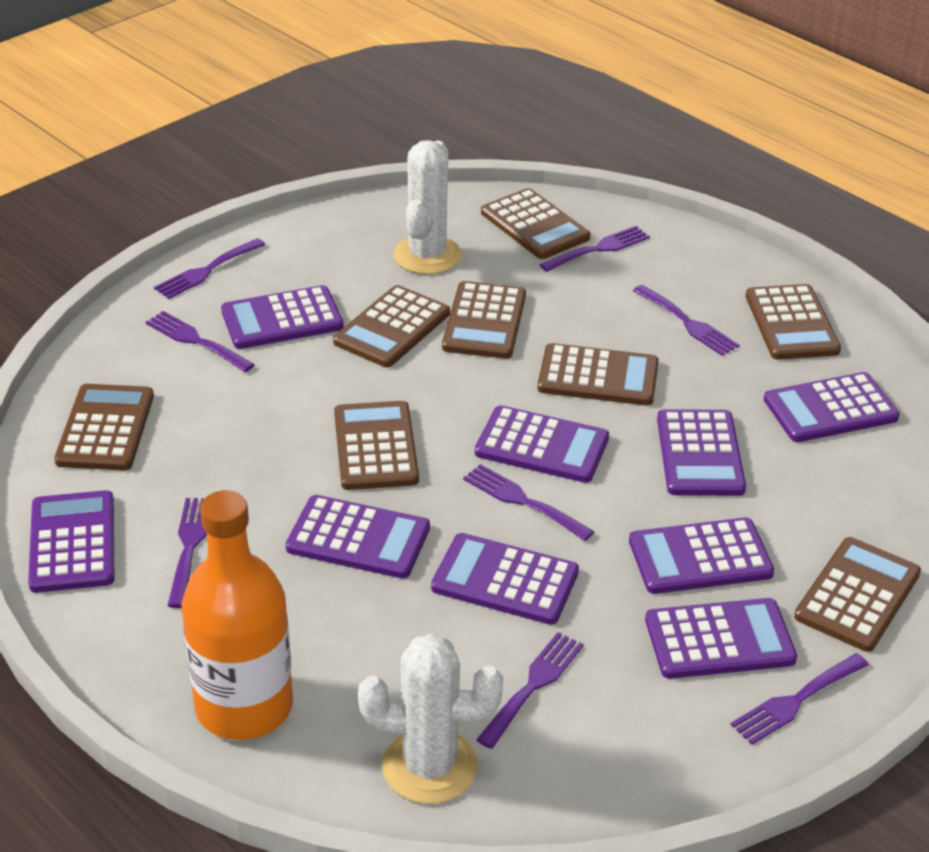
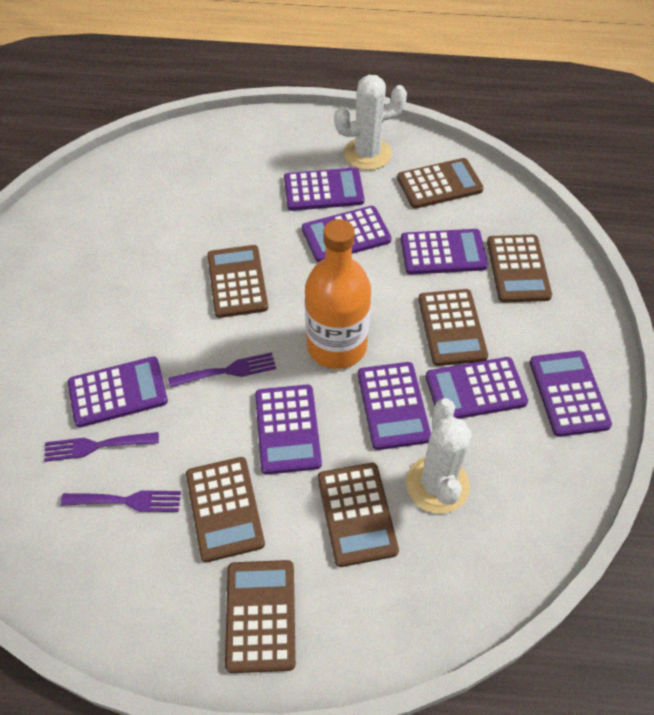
brown calculator: [54,384,154,470] [333,285,450,367] [334,401,419,490] [442,281,526,359] [481,188,590,259] [537,343,659,406] [746,284,841,360] [794,537,921,652] = 8 -> [186,457,265,562] [207,245,268,318] [225,560,296,673] [318,463,399,567] [397,158,484,209] [418,289,488,366] [487,235,552,303] = 7
purple calculator: [28,490,114,593] [221,285,344,349] [286,495,430,578] [431,533,579,625] [475,405,609,483] [629,517,774,594] [645,598,797,679] [657,409,746,496] [764,372,900,442] = 9 -> [68,356,168,428] [255,385,322,475] [284,168,365,211] [302,206,392,262] [358,362,431,450] [401,229,488,275] [426,357,528,419] [530,351,612,437] = 8
purple fork: [146,311,255,372] [154,238,265,299] [168,498,207,608] [463,464,595,541] [476,632,584,749] [540,226,650,272] [633,285,739,356] [730,653,869,745] = 8 -> [44,432,159,462] [61,490,181,512] [168,352,276,388] = 3

